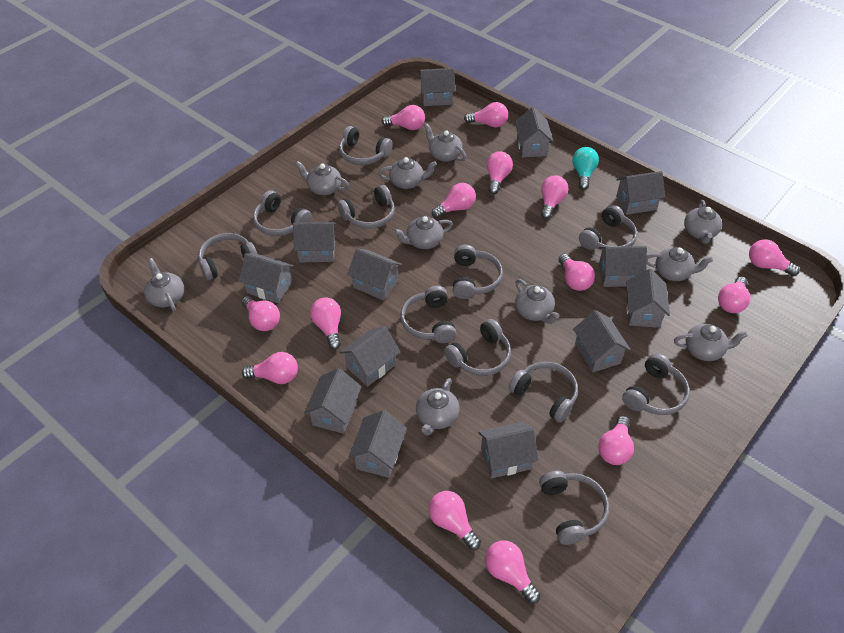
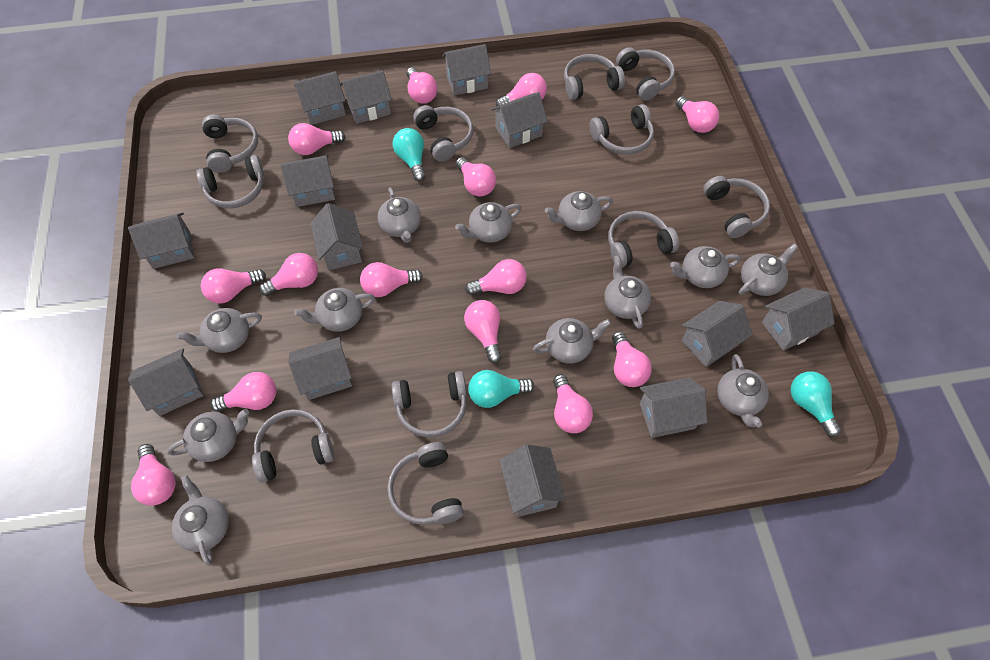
grey teapot: [144,258,184,312] [295,161,349,195] [378,157,437,189] [394,216,453,249] [416,378,460,436] [424,124,467,162] [515,279,560,324] [647,247,713,281] [674,324,748,361] [684,200,722,244] = 10 -> [167,409,249,462] [172,475,229,566] [177,308,262,353] [294,288,375,332] [377,187,421,243] [455,202,522,243] [533,318,611,364] [545,191,613,231] [604,255,651,329] [670,246,741,288] [717,354,769,427] [739,244,798,296] = 12
turquoise light bulb: [572,147,599,190] = 1 -> [393,128,426,181] [468,370,534,408] [791,371,841,437] = 3

